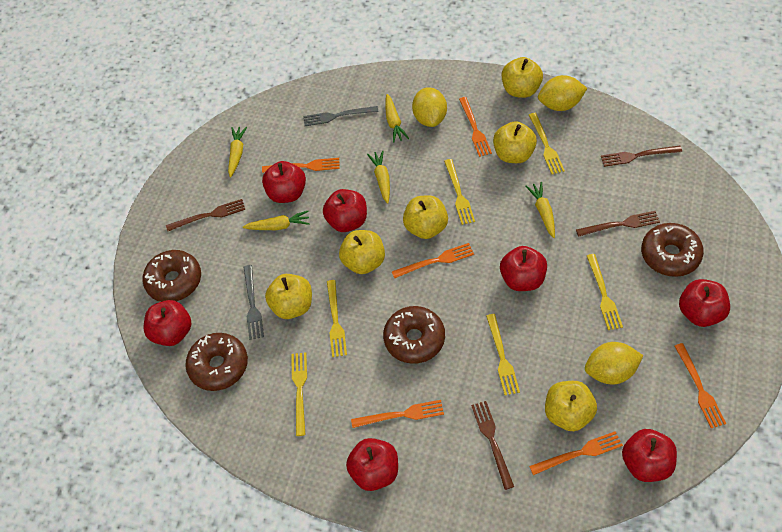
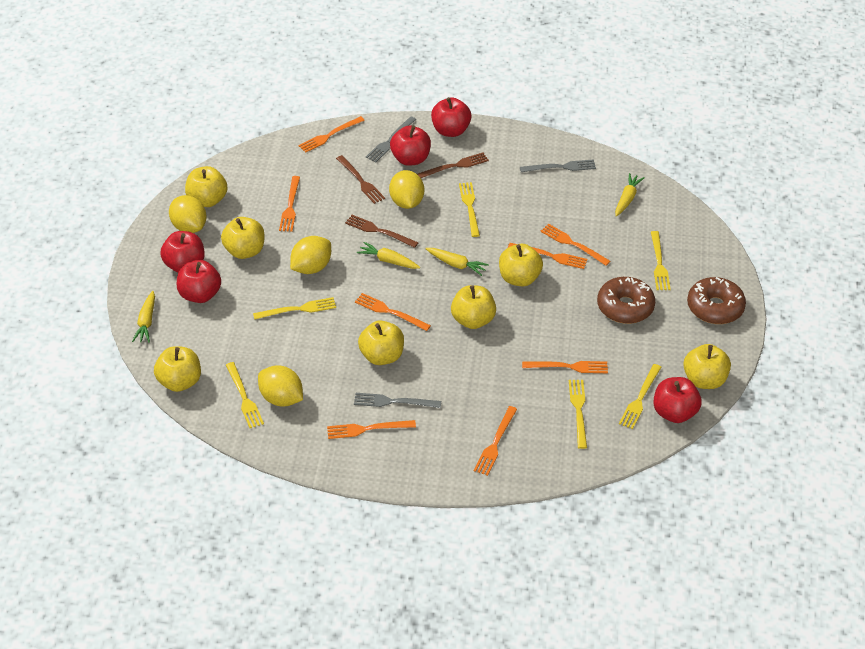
brown donut: [143,250,201,302] [185,333,248,391] [383,306,445,364] [641,223,704,277] = 4 -> [597,277,655,324] [687,277,746,324] = 2
brown fork: [166,199,245,231] [471,401,514,490] [576,211,660,237] [601,146,682,167] = 4 -> [336,155,385,204] [345,215,419,248] [417,152,489,178] = 3
grey fork: [244,265,264,340] [303,106,378,126] = 2 -> [354,393,441,408] [366,117,416,162] [520,159,596,172] = 3
orange fork: [262,158,340,173] [351,400,444,428] [392,243,474,279] [459,97,492,157] [529,431,623,475] [675,343,726,428] = 6 -> [279,176,300,232] [298,116,365,153] [327,420,416,439] [355,293,431,331] [474,406,517,476] [508,243,587,269] [522,361,608,373] [540,224,610,266] = 8
red apple: [144,300,191,346] [262,161,306,203] [323,189,367,232] [346,438,398,491] [500,246,547,291] [622,429,677,482] [679,279,730,327] = 7 -> [160,231,205,272] [177,260,221,303] [390,125,431,166] [431,97,471,137] [653,377,702,423] = 5
yellow apple: [265,274,312,319] [339,230,385,274] [403,195,448,239] [493,121,537,163] [502,57,543,98] [545,381,597,431] = 6 -> [154,346,201,392] [185,166,227,207] [221,217,264,259] [358,320,404,365] [451,285,496,329] [499,244,543,286] [683,344,731,389] = 7
yellow carrot: [228,127,247,177] [243,211,310,230] [367,150,390,204] [385,94,409,143] [526,182,555,238] = 5 -> [132,291,155,343] [357,242,420,269] [426,248,489,276] [615,173,645,216] = 4
yellow lemon: [412,87,447,127] [538,75,587,111] [585,342,643,384] = 3 -> [169,195,207,233] [258,366,303,407] [290,236,331,274] [389,170,424,209] = 4

